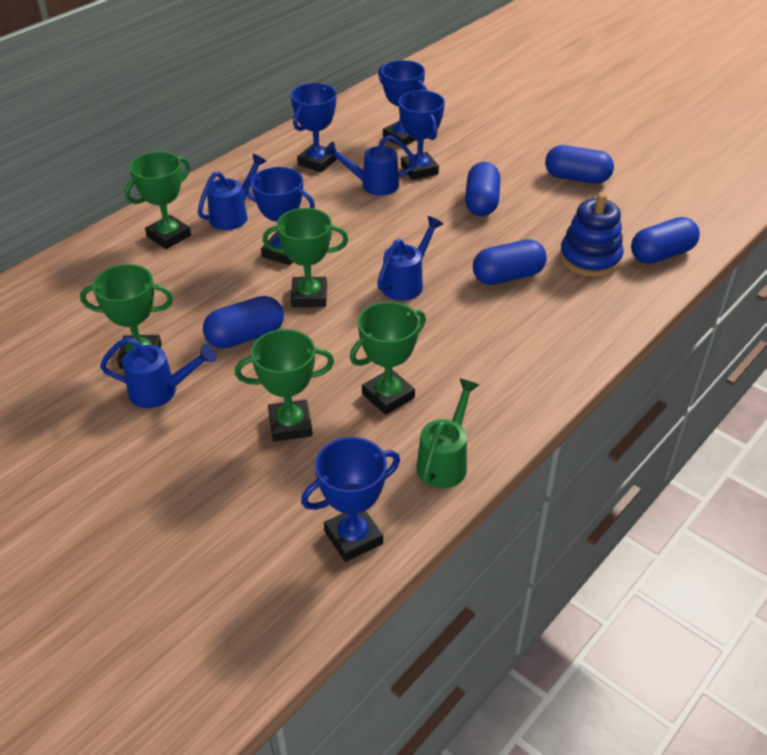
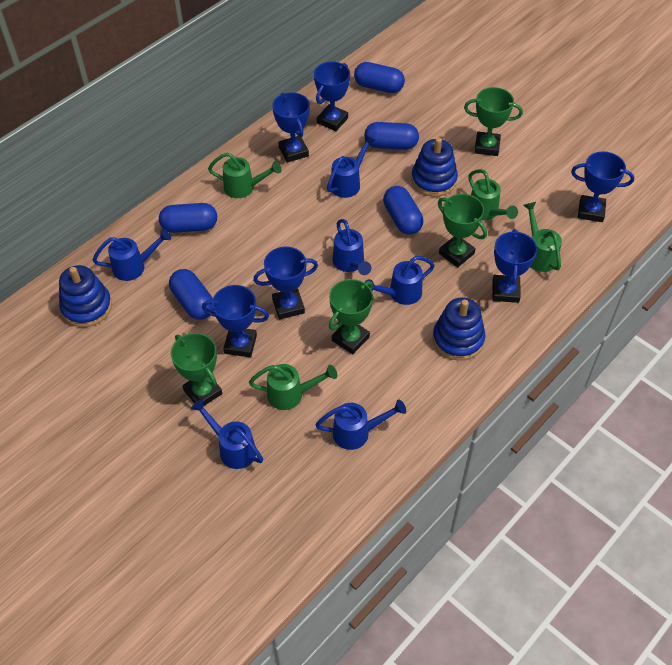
blue stacking toy: [560,193,623,277] = 1 -> [59,265,112,327] [411,138,458,197] [433,297,485,361] = 3
blue trophy: [243,167,315,265] [291,83,337,172] [301,437,400,562] [378,60,428,146] [399,90,445,180] = 5 -> [202,285,269,357] [253,246,318,320] [272,92,310,163] [314,62,350,131] [492,229,537,303] [571,151,634,222] = 6
blue watering can: [100,337,217,408] [198,154,267,230] [324,135,417,196] [377,216,443,301] = 4 -> [93,229,171,281] [191,398,263,469] [315,400,406,450] [327,135,375,198] [333,219,371,275] [364,256,435,305] = 6
green trophy: [80,264,173,369] [125,152,191,249] [235,329,334,442] [263,208,348,307] [350,302,426,415] = 5 -> [171,333,222,406] [329,279,373,354] [438,194,487,267] [464,87,523,156] = 4
green watering can: [416,378,479,488] = 1 -> [208,153,282,198] [249,364,337,410] [468,169,518,220] [523,202,562,272] = 4

